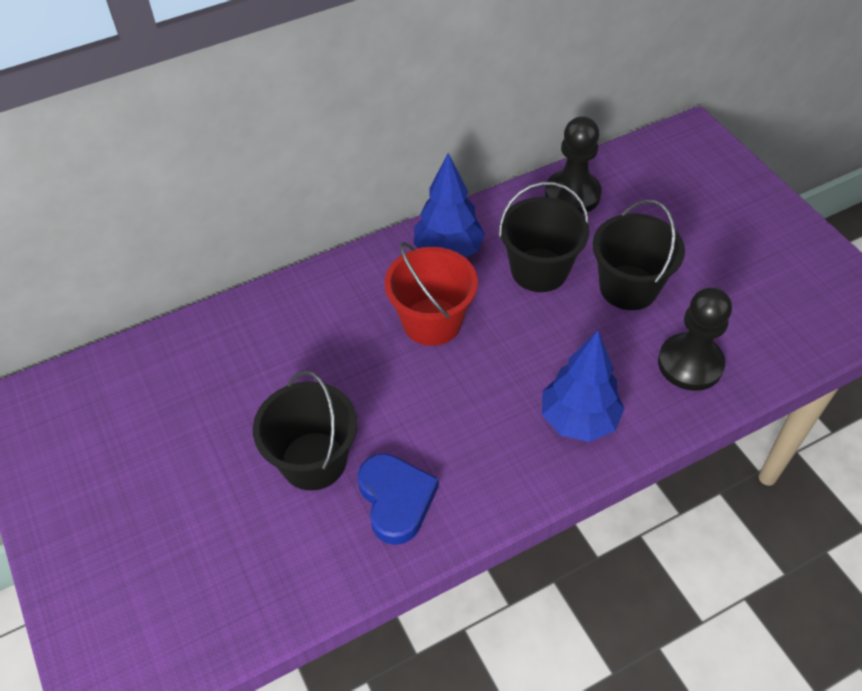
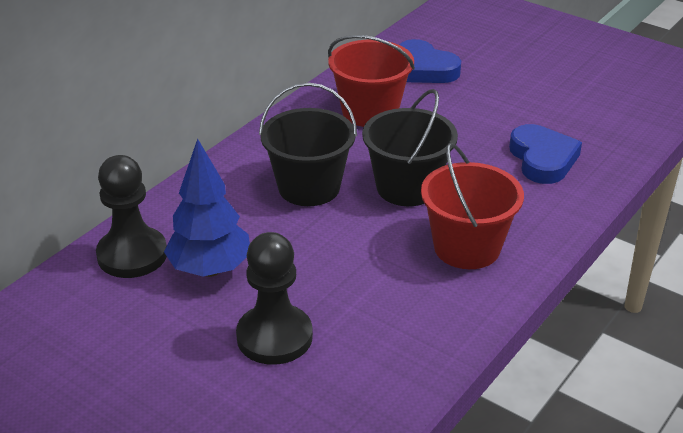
black bucket: [253,370,357,491] [499,182,589,292] [593,199,685,310] = 3 -> [259,82,357,206] [362,89,458,206] = 2
blue heart: [358,453,439,545] = 1 -> [399,39,461,83] [509,124,582,184] = 2
blue tree: [414,153,485,257] [542,330,625,442] = 2 -> [164,139,250,277] = 1
red bucket: [385,242,478,346] = 1 -> [328,35,415,127] [421,143,524,269] = 2

